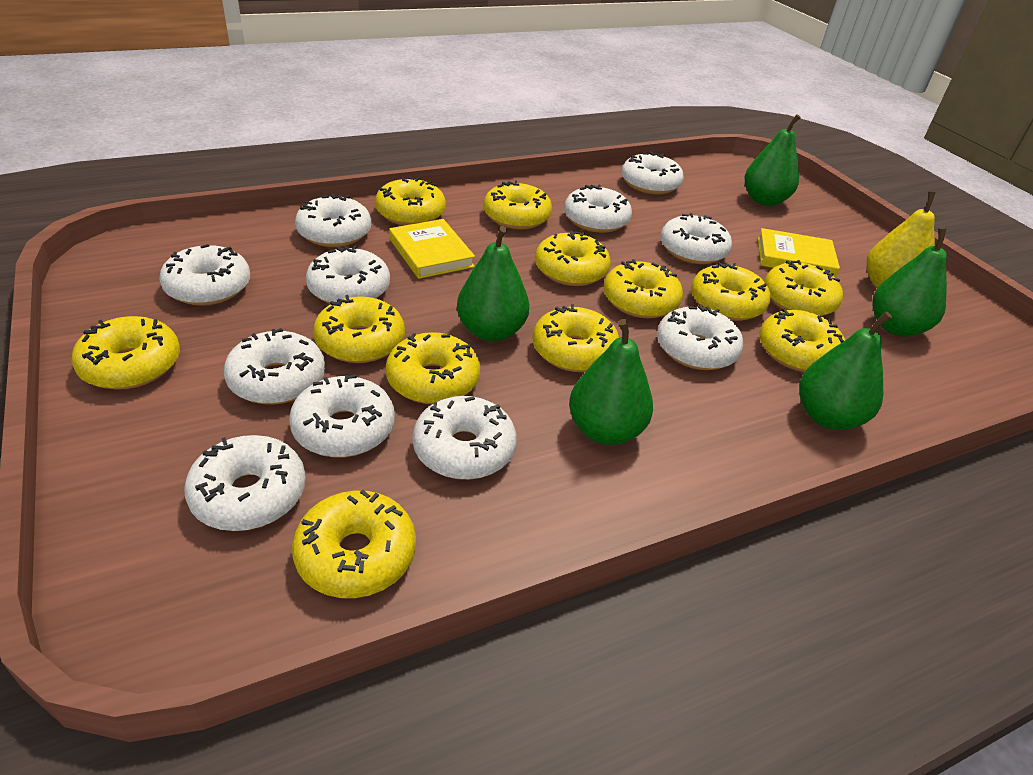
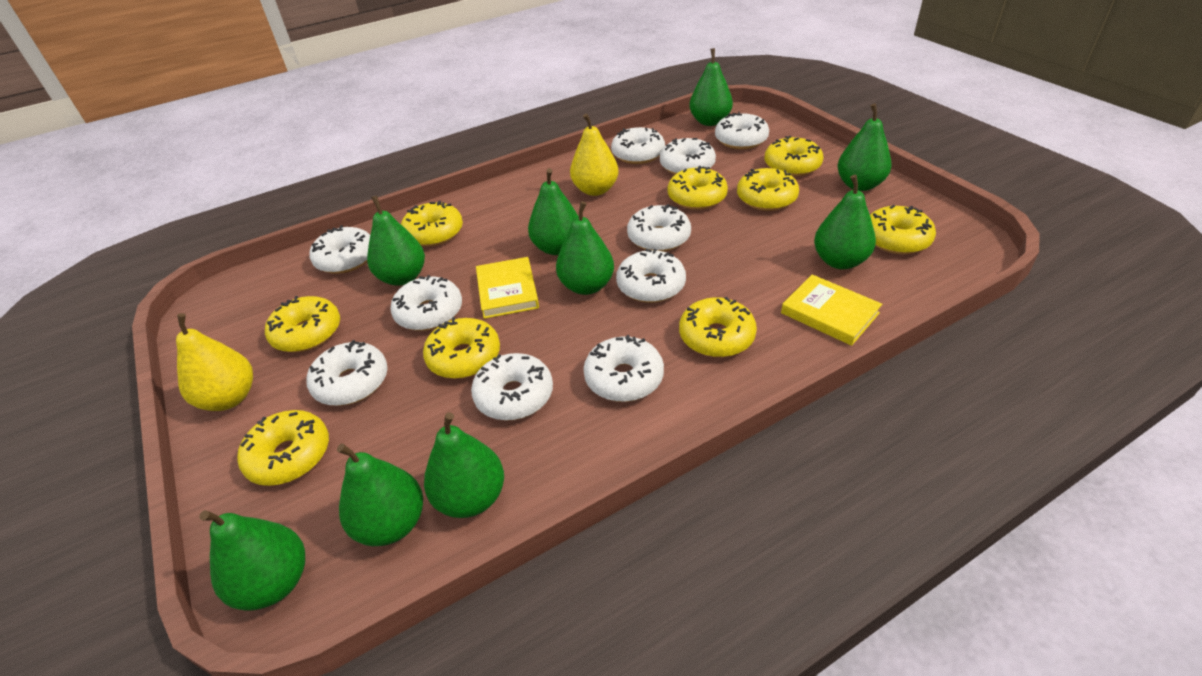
green pear: [457,226,529,341] [569,319,653,445] [745,114,801,206] [799,311,892,430] [872,228,947,337] = 5 -> [199,510,305,611] [337,443,423,546] [367,196,425,286] [424,412,504,518] [528,168,579,255] [556,201,614,295] [690,48,733,126] [814,175,876,269] [837,103,892,191] = 9
white donut: [159,244,250,306] [184,435,306,531] [224,328,325,405] [289,374,395,457] [295,194,371,247] [306,246,390,304] [413,396,517,480] [564,184,632,233] [622,152,684,195] [657,305,743,370] [660,213,732,264] = 11 -> [306,340,388,406] [309,225,370,274] [390,275,462,331] [471,353,553,421] [583,335,664,402] [611,127,665,164] [616,249,686,303] [627,204,691,252] [660,138,716,175] [715,112,769,149] = 10
yellow donut: [72,316,180,390] [292,490,416,598] [313,295,405,363] [375,177,446,226] [386,332,480,404] [484,180,552,230] [532,304,619,372] [535,230,611,286] [604,259,683,319] [691,262,770,321] [759,308,845,372] [764,260,843,316] = 12 -> [237,410,329,486] [265,296,340,352] [401,201,463,247] [423,317,500,379] [668,166,728,210] [679,297,757,357] [737,168,799,211] [765,136,823,177] [870,205,936,254] = 9
yellow pear: [867,192,936,288] = 1 -> [176,313,253,411] [570,113,619,196] = 2

